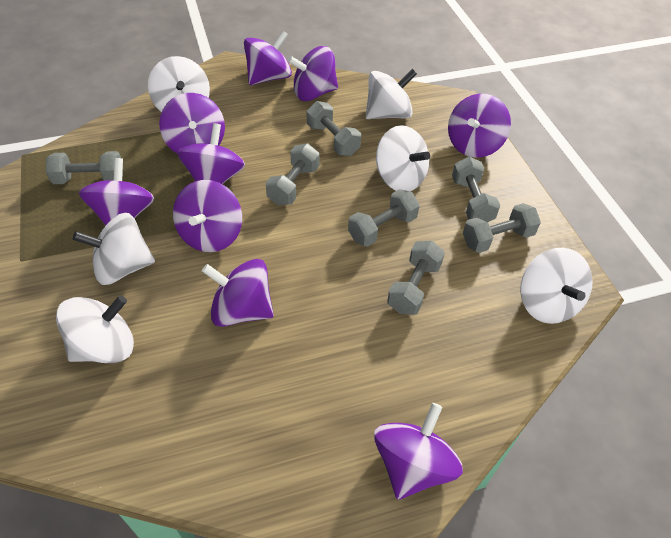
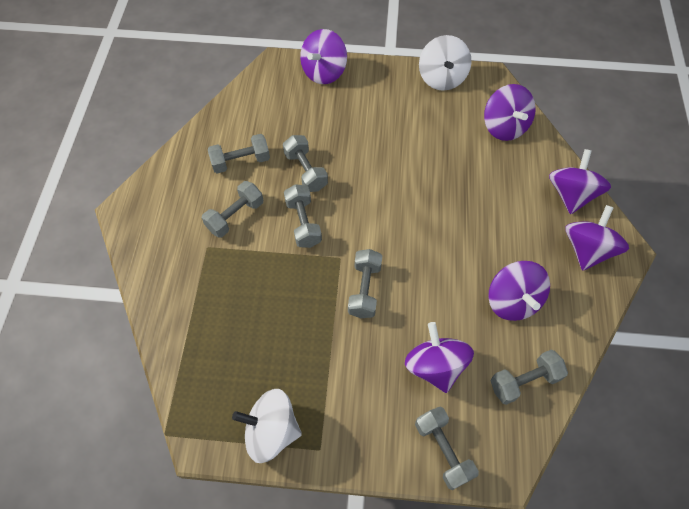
purple spinning top: [79,158,154,225] [159,93,225,154] [173,180,242,252] [178,123,245,184] [202,259,274,327] [244,31,292,85] [287,46,338,101] [374,403,463,500] [448,94,511,158] = 9 -> [300,29,347,84] [405,322,474,393] [484,84,536,141] [488,261,550,321] [549,149,611,214] [565,205,629,271] = 6
white spinning top: [56,295,134,363] [73,213,155,285] [148,56,210,112] [366,69,417,119] [376,125,430,191] [520,248,593,324] = 6 -> [232,389,302,463] [419,35,472,91] = 2

